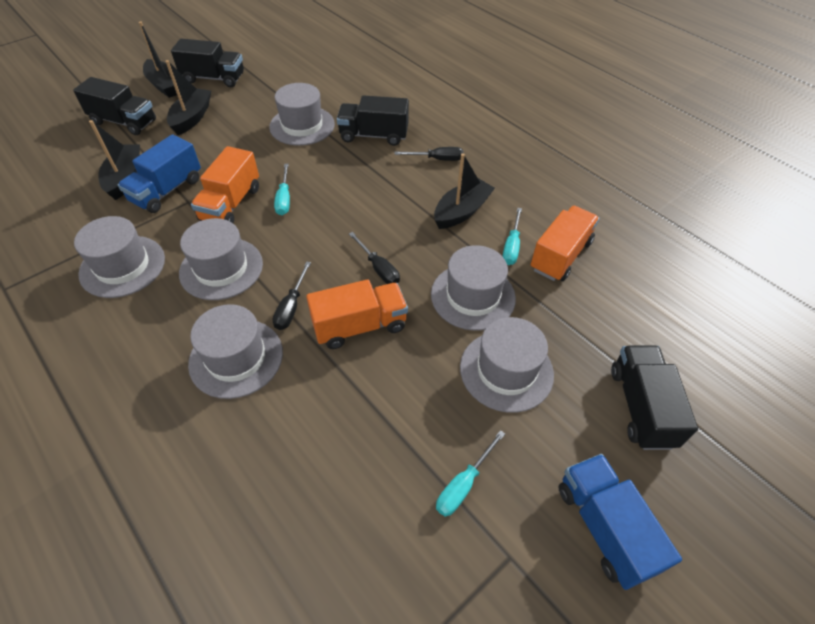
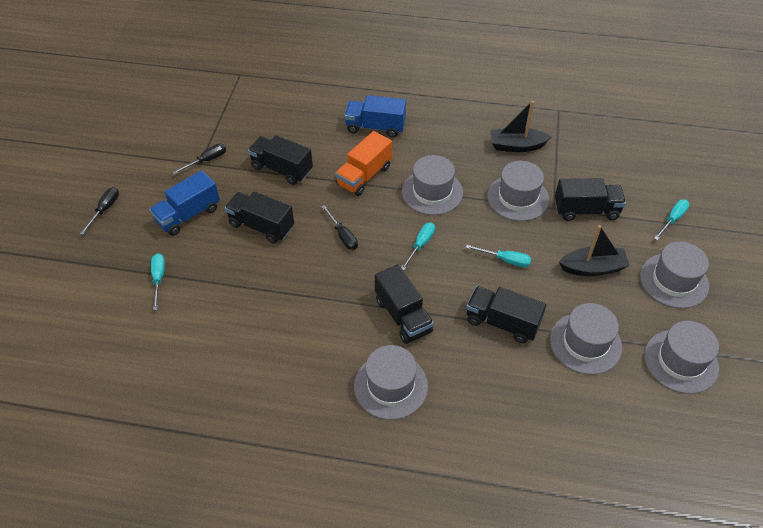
black boat: [89,120,140,200] [139,22,177,98] [166,60,211,135] [434,153,495,229] = 4 -> [490,101,551,152] [559,225,630,276] = 2
black truck: [73,77,156,135] [171,39,244,87] [337,95,409,146] [611,345,698,450] = 4 -> [225,191,294,244] [248,135,313,185] [375,264,434,344] [466,286,546,343] [555,178,626,221] = 5
orange truck: [191,146,259,223] [306,279,408,349] [530,206,599,281] = 3 -> [335,131,392,196] = 1
turquoise screwdriver: [274,164,290,215] [436,430,505,517] [502,208,522,265] = 3 -> [151,253,165,310] [401,222,435,270] [466,245,531,267] [654,199,690,240] = 4

